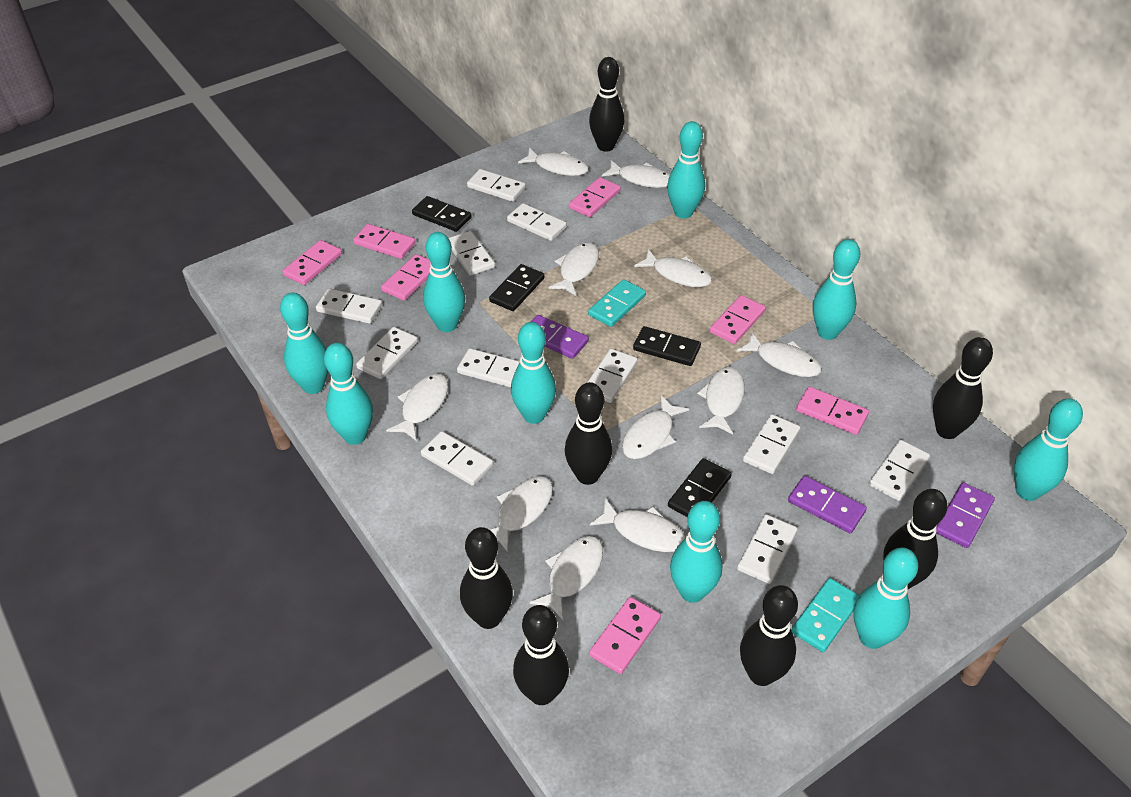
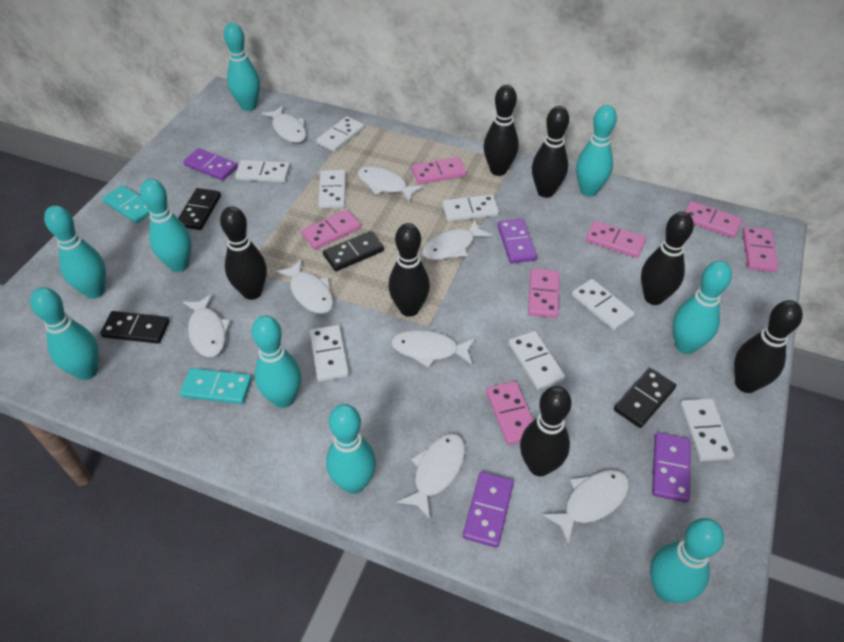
purple domino: [531,315,589,359] [788,476,867,533] [936,482,995,548] = 3 -> [183,148,238,181] [463,472,514,548] [498,219,537,263] [652,433,691,503] = 4
white domino: [316,288,382,324] [356,327,418,379] [421,431,493,486] [449,231,495,276] [457,348,520,387] [467,169,526,202] [507,203,567,241] [587,349,638,403] [737,514,798,584] [743,414,800,474] [869,440,930,501] = 11 -> [235,160,290,182] [310,325,349,382] [316,116,364,152] [318,170,346,208] [442,194,499,222] [509,331,565,390] [572,279,635,330] [680,398,734,461] = 8
white fish: [386,374,448,441] [490,476,553,552] [518,148,589,176] [530,536,603,620] [548,242,599,296] [590,498,686,552] [602,160,670,188] [622,395,689,459] [634,249,712,287] [697,367,745,435] [737,331,822,377] = 11 -> [183,294,231,357] [262,105,306,143] [276,259,333,314] [358,166,424,202] [391,330,475,368] [397,434,465,519] [422,220,492,260] [542,470,629,544] = 8

